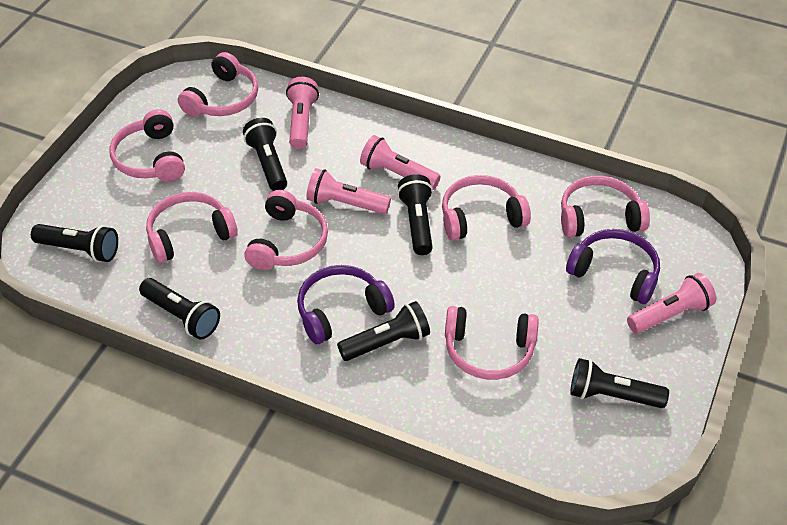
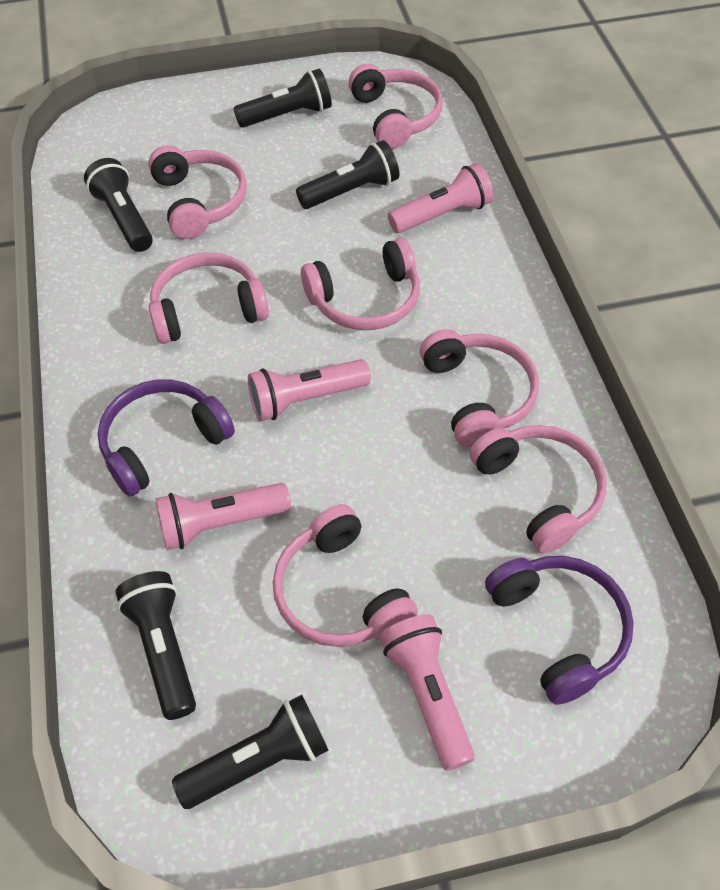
black flashlight: [31,224,118,262] [139,278,220,339] [243,118,287,191] [337,301,430,361] [397,174,433,255] [570,358,669,408] = 6 -> [84,158,153,252] [115,571,196,720] [172,695,329,809] [234,69,332,128] [296,140,399,209] = 5

